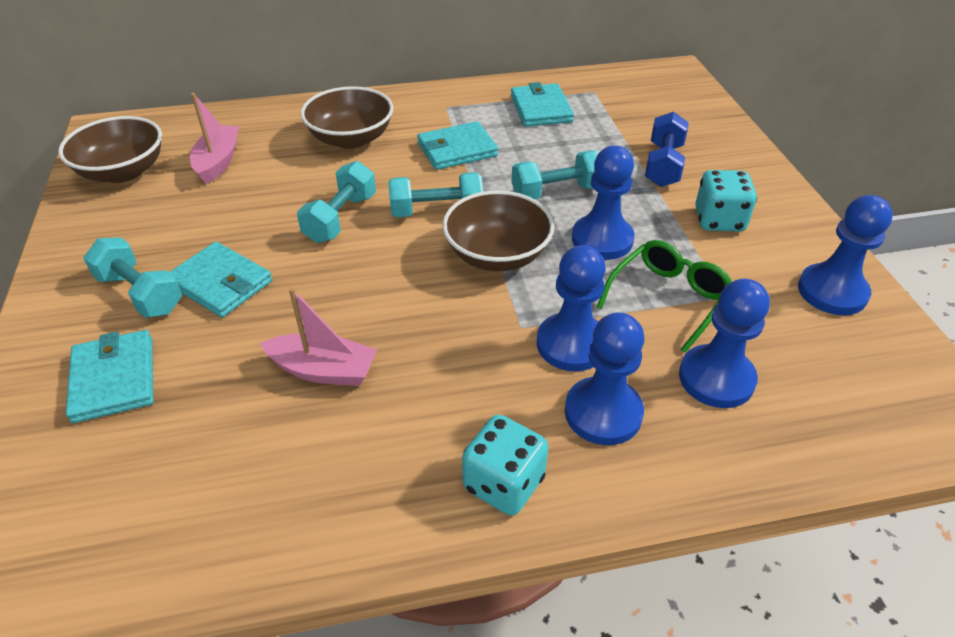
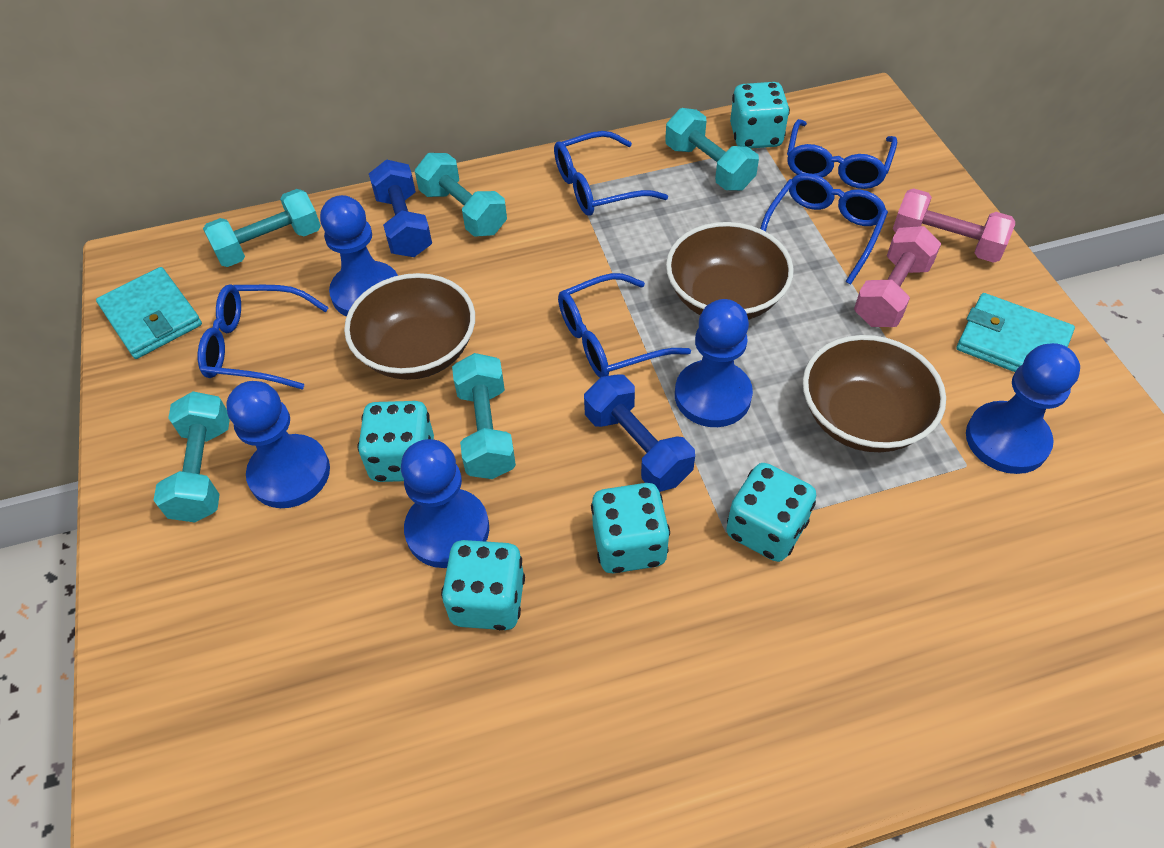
blue dumbbell: [645,112,689,187] = 1 -> [369,159,432,257] [584,374,695,492] = 2
blue glasses: none = 0 -> [198,284,329,390] [554,131,668,216] [558,273,691,378] [760,173,888,284] [787,119,897,189] = 5
green glasses: [597,240,732,353] = 1 -> none = 0
pink boat: [190,93,239,184] [260,288,377,386] = 2 -> none = 0
pink dumbbell: none = 0 -> [854,226,941,327] [893,188,1015,263] = 2
turquoise dice: [462,415,549,516] [695,170,757,232] = 2 -> [358,401,434,482] [441,540,525,630] [591,483,670,573] [726,463,816,562] [730,82,790,149] = 5
turquoise dumbbell: [83,237,182,318] [297,161,376,243] [388,172,484,217] [511,150,600,199] = 4 -> [154,391,230,523] [203,189,321,267] [415,153,507,237] [452,353,516,479] [665,108,759,191] = 5
turquoise wallet: [66,330,153,423] [169,242,272,317] [417,121,498,170] [511,82,574,127] = 4 -> [96,267,202,359] [956,293,1075,372] = 2

